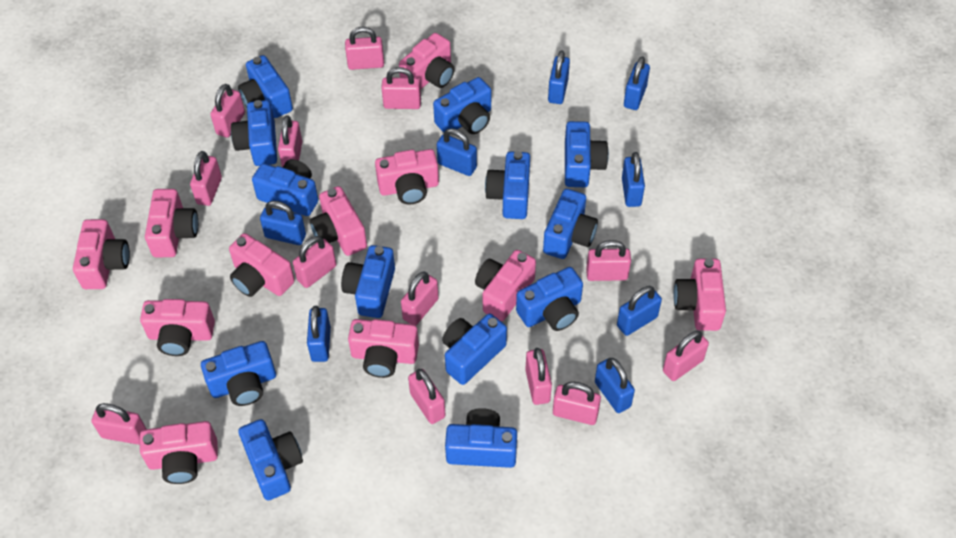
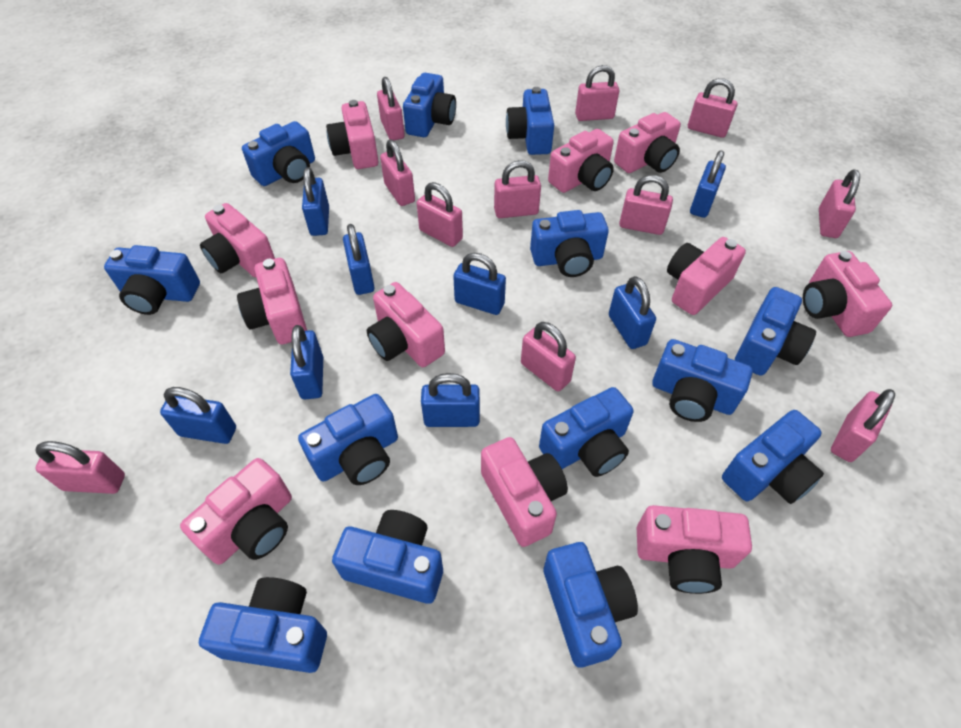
pink padlock: [91,403,146,445] [190,151,222,206] [210,84,245,138] [278,115,302,167] [293,236,336,288] [345,27,384,70] [381,67,421,109] [401,271,439,325] [408,369,445,424] [525,348,552,405] [553,382,601,425] [586,240,631,281] [663,331,709,381] = 13 -> [35,441,125,494] [377,77,405,140] [380,139,415,206] [417,182,463,247] [494,160,541,218] [521,322,576,391] [575,65,619,121] [619,175,673,235] [688,78,737,138] [819,170,860,238] [831,389,895,462] = 11

